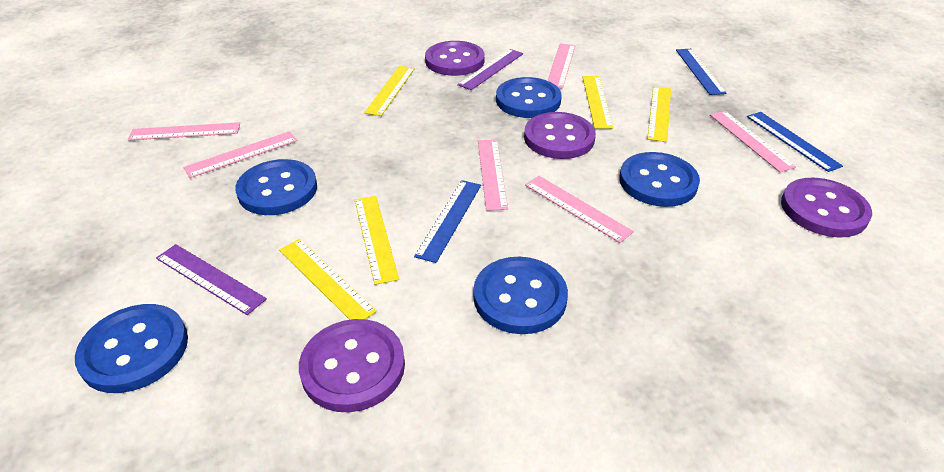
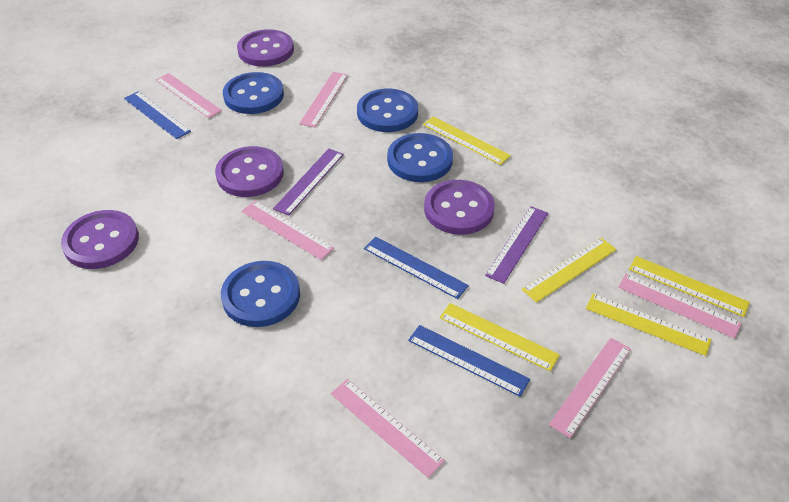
blue button: [75,304,188,393] [235,159,317,215] [474,257,568,334] [496,77,562,118] [619,152,700,207] = 5 -> [221,261,300,327] [223,72,284,114] [357,89,418,132] [387,133,453,182] = 4

